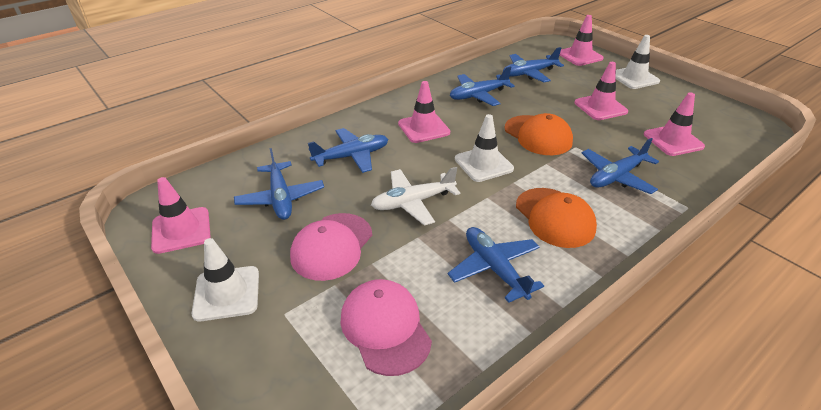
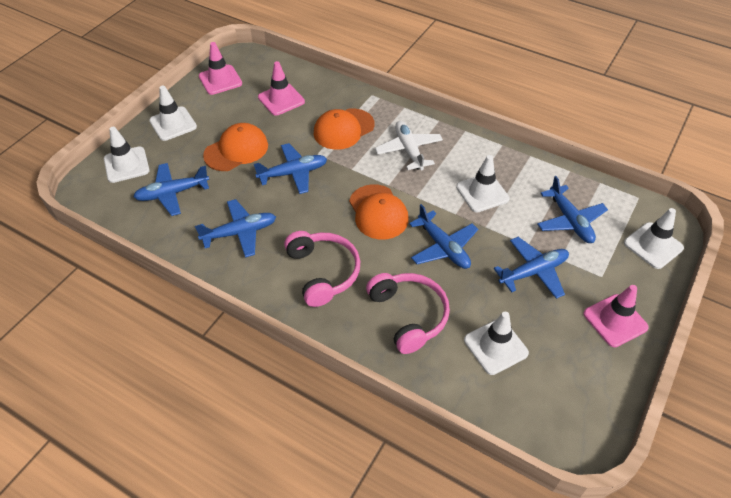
orange cap: [504,113,573,155] [516,188,597,248] = 2 -> [203,123,268,171] [314,108,375,150] [349,184,409,240] = 3
pink cap: [290,213,372,281] [340,279,432,376] = 2 -> none = 0
pink headphones: none = 0 -> [284,231,360,307] [366,273,450,354] = 2
pink traffic cone: [151,177,211,254] [398,81,450,143] [560,15,604,66] [575,62,628,120] [644,92,705,156] = 5 -> [199,42,242,95] [258,61,305,116] [583,285,649,347] = 3
white traffic cone: [192,238,259,321] [455,114,514,182] [616,35,660,89] = 3 -> [104,127,150,183] [149,86,197,141] [456,155,510,212] [464,312,529,375] [624,208,684,269] = 5

